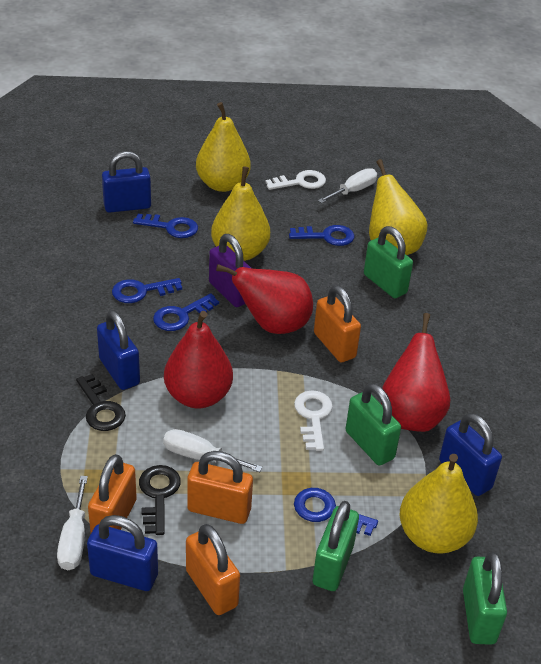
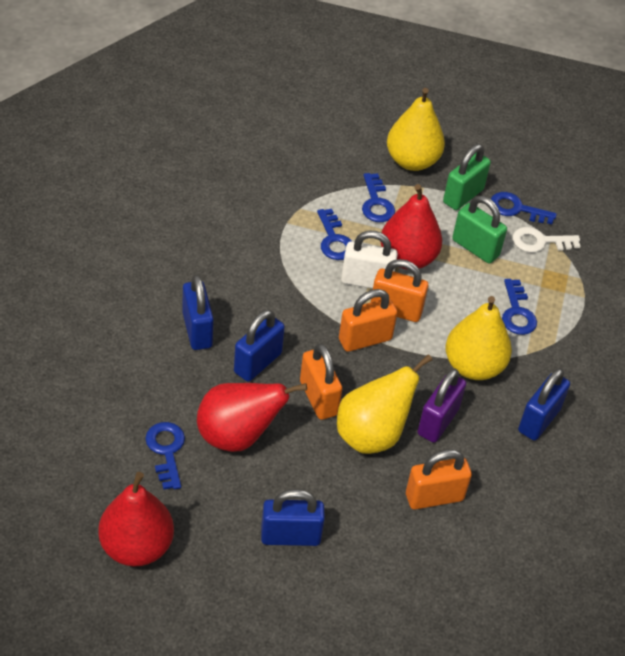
black key: [76,374,126,431] [139,465,181,535] = 2 -> none = 0
green padlock: [313,501,359,591] [346,383,401,465] [364,226,413,298] [463,552,507,645] = 4 -> [443,144,491,210] [452,196,507,263] = 2
white key: [266,170,326,190] [294,390,333,451] = 2 -> [513,227,580,252] = 1
white padlock: none = 0 -> [341,231,398,289] = 1
white screwdriver: [57,476,88,570] [163,429,263,472] [318,168,377,203] = 3 -> none = 0
yellow pear: [196,102,251,192] [211,166,270,261] [369,159,428,255] [399,454,478,554] = 4 -> [337,354,432,454] [387,88,445,171] [445,296,512,380] = 3

